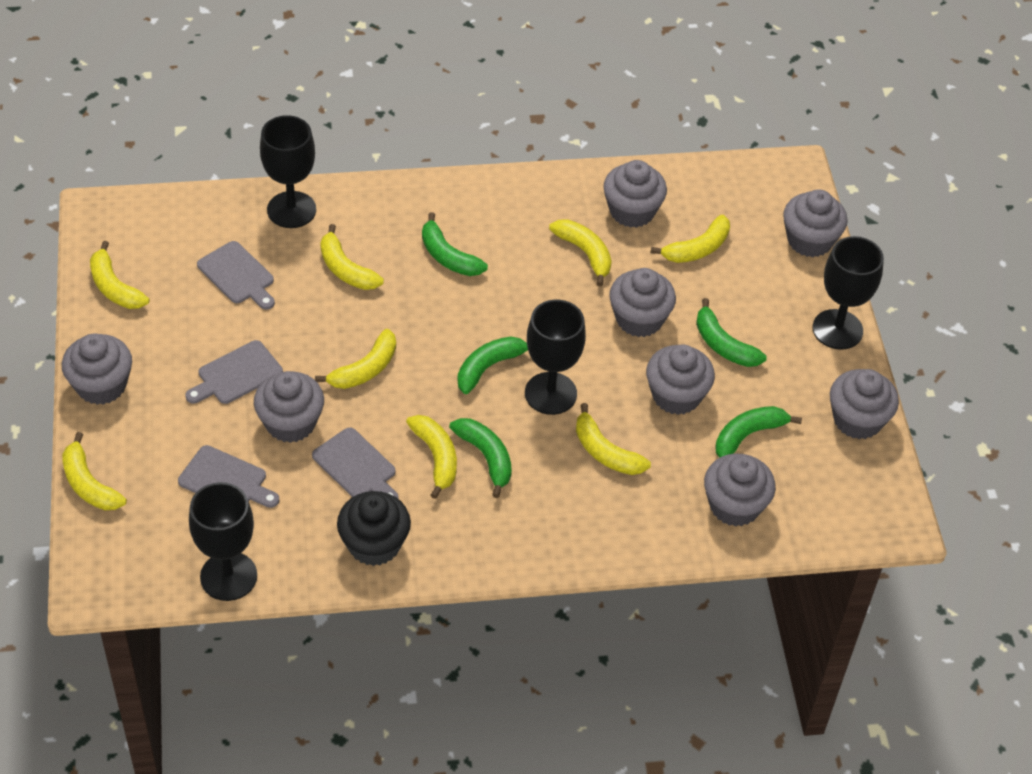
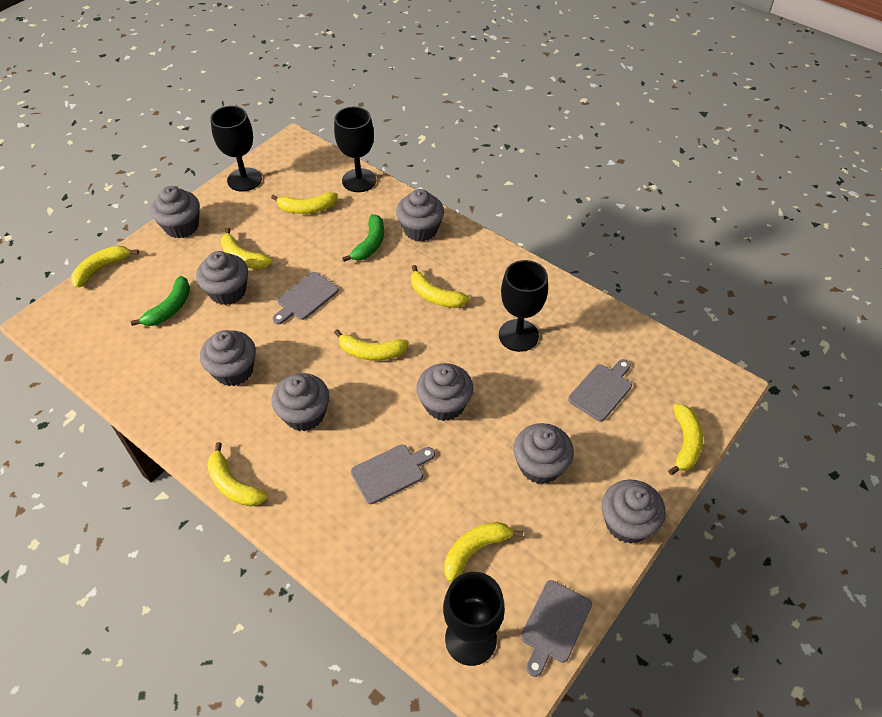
black cupcake: [337,491,411,566] = 1 -> none = 0
green banana: [422,212,488,276] [449,418,512,498] [457,336,528,394] [696,298,767,367] [715,406,802,458] = 5 -> [131,276,190,326] [342,214,384,262] = 2

